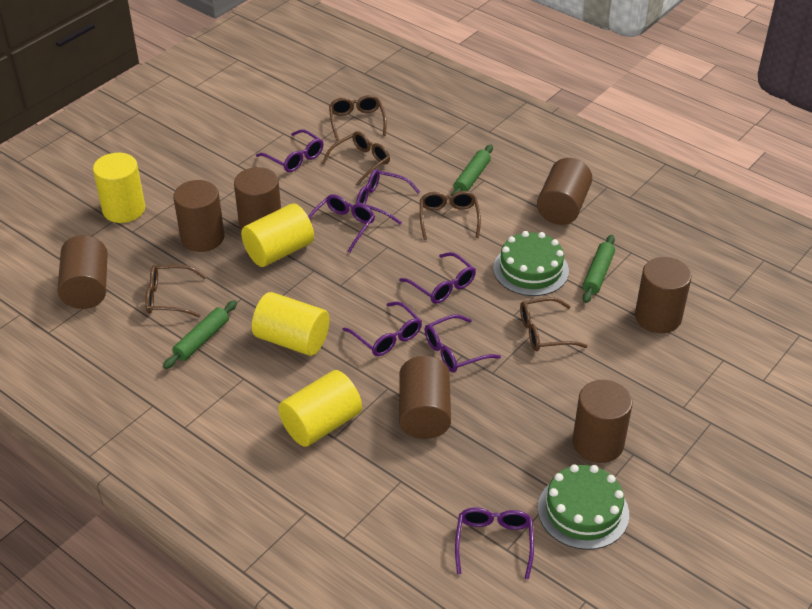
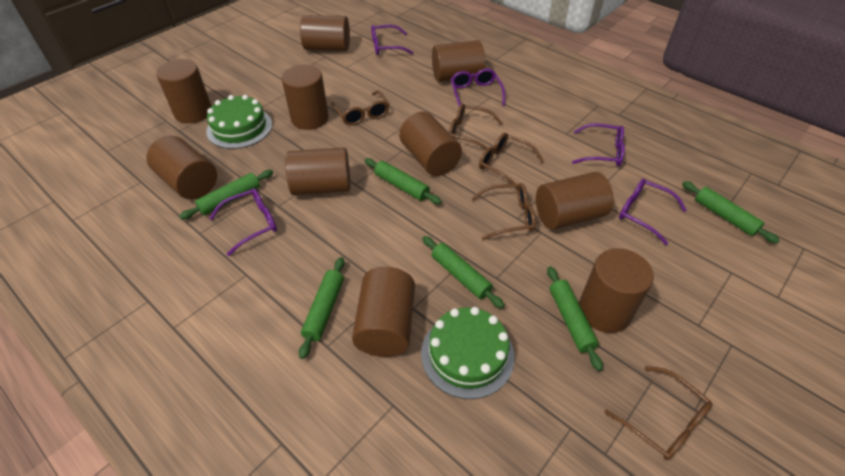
brown cylinder: [57,235,108,309] [173,180,224,252] [234,167,281,231] [399,356,451,439] [537,158,592,225] [572,380,633,463] [635,257,692,333] = 7 -> [146,136,217,200] [156,59,212,124] [281,65,329,130] [286,147,350,195] [300,15,350,51] [352,267,415,357] [399,112,462,176] [432,40,485,82] [536,172,614,230] [579,248,654,333] = 10
green rolling pin: [163,300,237,369] [451,144,493,196] [583,235,615,303] = 3 -> [179,170,273,219] [299,257,345,359] [365,158,442,204] [422,236,505,309] [547,266,603,371] [682,181,780,244] = 6
purple glasses: [256,129,323,172] [308,194,375,253] [342,301,422,356] [356,169,420,224] [399,252,476,304] [425,315,501,372] [455,507,534,579] = 7 -> [209,188,277,256] [371,25,413,55] [451,69,505,107] [572,123,625,166] [619,178,687,245] = 5
yellow cylinder: [93,153,145,223] [241,203,314,267] [252,292,329,356] [278,370,362,447] = 4 -> none = 0

